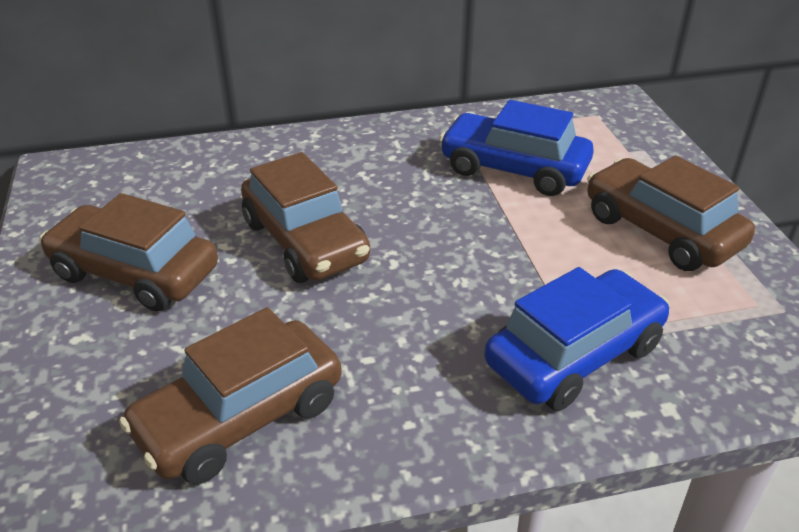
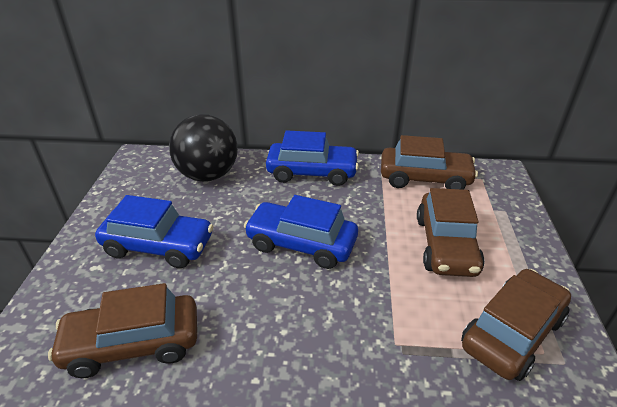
black ball: none = 0 -> [169,114,238,182] = 1
blue car: [439,100,594,196] [484,267,670,411] = 2 -> [95,195,213,268] [244,195,358,269] [266,130,359,186] = 3

